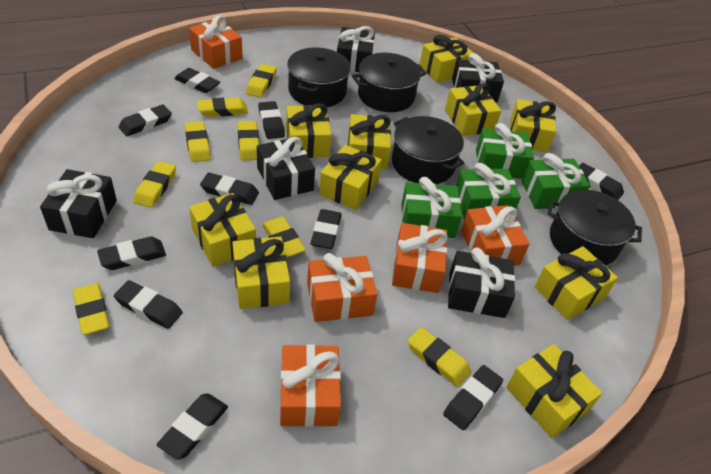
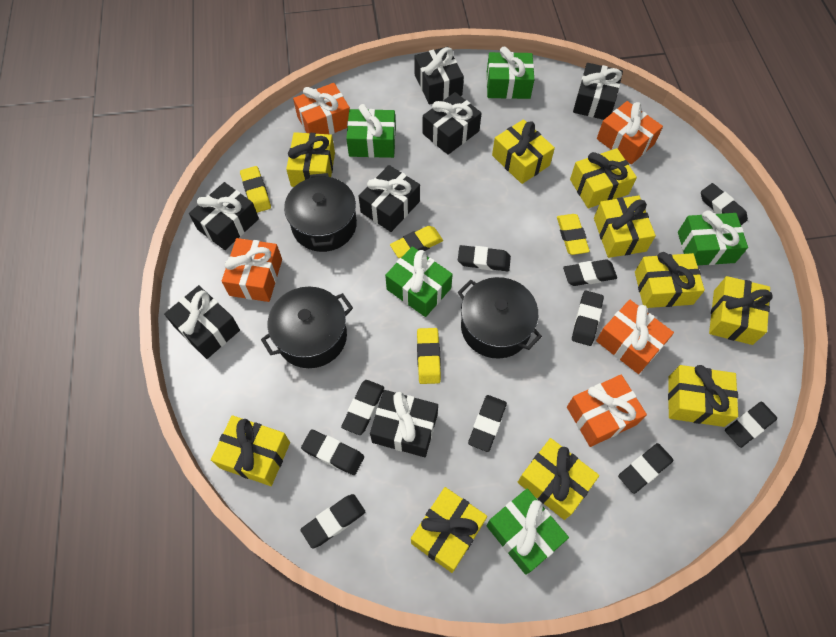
black gift: [40,169,117,238] [257,137,315,200] [337,26,375,72] [448,247,515,318] [452,53,504,102] = 5 -> [164,285,240,359] [189,182,259,250] [359,165,420,232] [370,390,438,457] [414,47,464,105] [422,92,482,155] [573,63,623,120] = 7
black pot: [287,48,350,107] [352,53,426,112] [392,116,464,184] [548,190,642,266] = 4 -> [261,287,353,368] [284,173,357,252] [458,277,542,359] = 3
green gift: [401,177,462,238] [456,163,521,219] [476,123,534,179] [521,153,590,209] = 4 -> [346,104,396,158] [385,246,453,317] [486,47,534,99] [486,488,569,575] [678,210,748,265] = 5
yellow eraser: [73,283,110,335] [134,161,176,208] [185,121,211,162] [197,98,248,117] [238,121,260,161] [246,64,277,98] [262,217,306,258] [408,327,471,387] = 8 -> [240,166,271,213] [390,226,443,259] [417,328,441,384] [557,214,590,255] = 4

